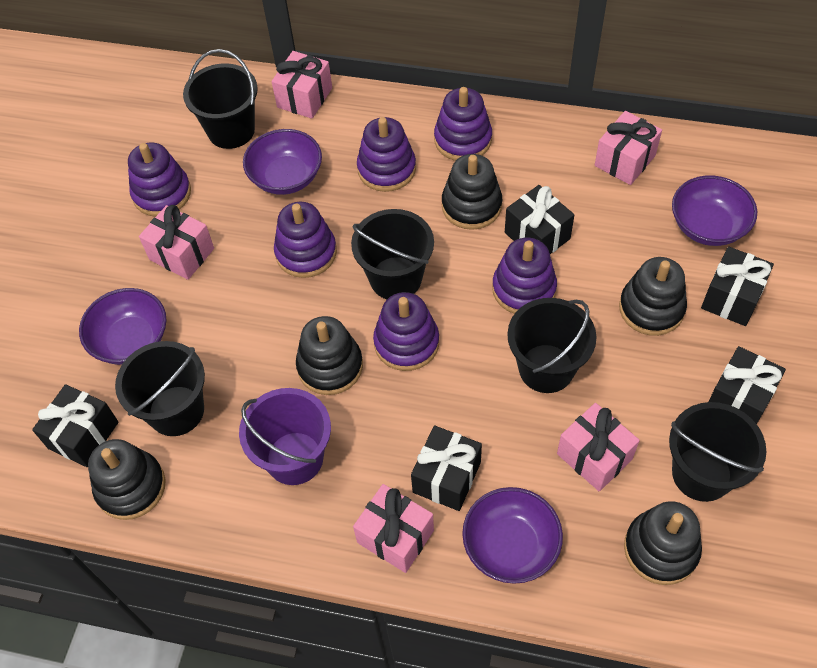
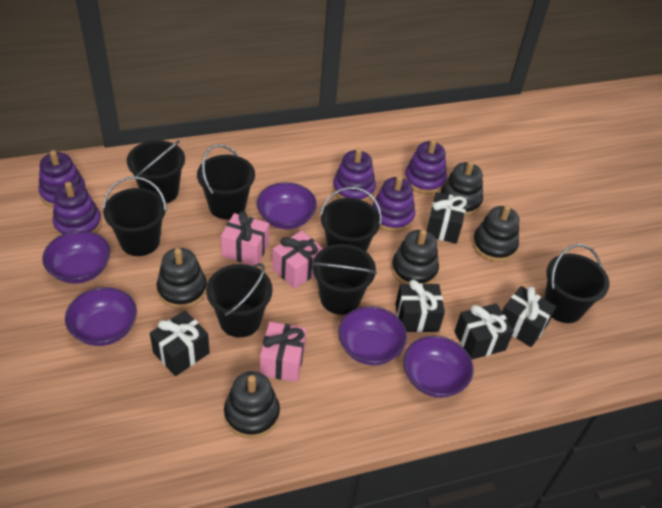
black bucket: [115,341,205,436] [183,49,258,149] [351,209,434,299] [507,298,597,393] [669,402,766,502] = 5 -> [103,176,167,256] [127,140,185,204] [197,144,255,219] [206,263,273,338] [311,244,377,315] [320,187,382,252] [544,244,609,323] = 7
pink gift: [139,205,214,280] [272,51,332,119] [353,484,434,573] [557,403,640,491] [595,111,662,185] = 5 -> [221,211,269,266] [260,322,306,382] [272,231,323,289] = 3
purple bowl: [79,288,166,365] [243,129,322,195] [462,487,563,584] [672,176,757,246] = 4 -> [42,231,110,284] [65,287,137,346] [257,182,317,229] [338,306,407,365] [403,336,474,398] = 5
purple bucket: [239,388,331,485] = 1 -> none = 0
purple stacking toy: [128,143,191,217] [274,202,337,278] [357,117,416,192] [373,292,439,371] [434,87,492,161] [492,238,557,314] = 6 -> [38,150,86,208] [53,182,102,236] [333,148,376,202] [372,176,415,232] [404,139,447,194] = 5

